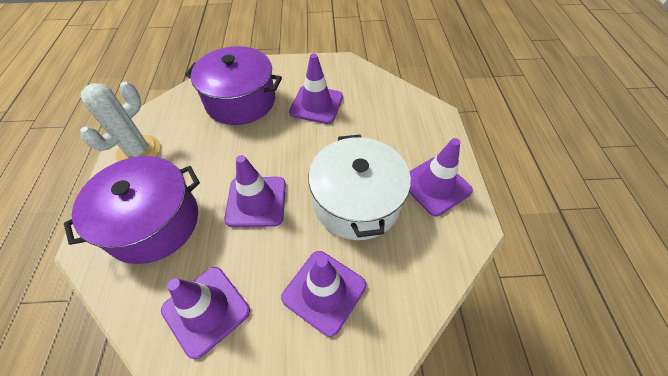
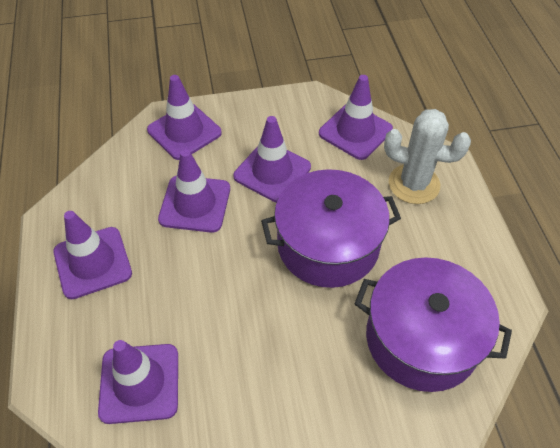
purple traffic cone: [161,267,250,360] [224,155,286,227] [281,251,366,337] [289,54,343,124] [409,138,473,216] = 5 -> [53,211,132,299] [98,340,178,424] [147,75,222,160] [158,149,230,233] [233,116,311,203] [319,75,393,160] = 6
white pot: [308,134,411,240] = 1 -> none = 0

